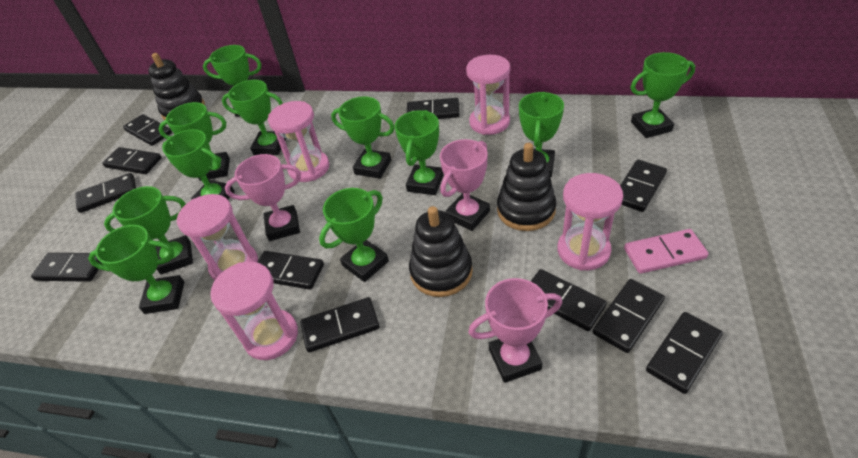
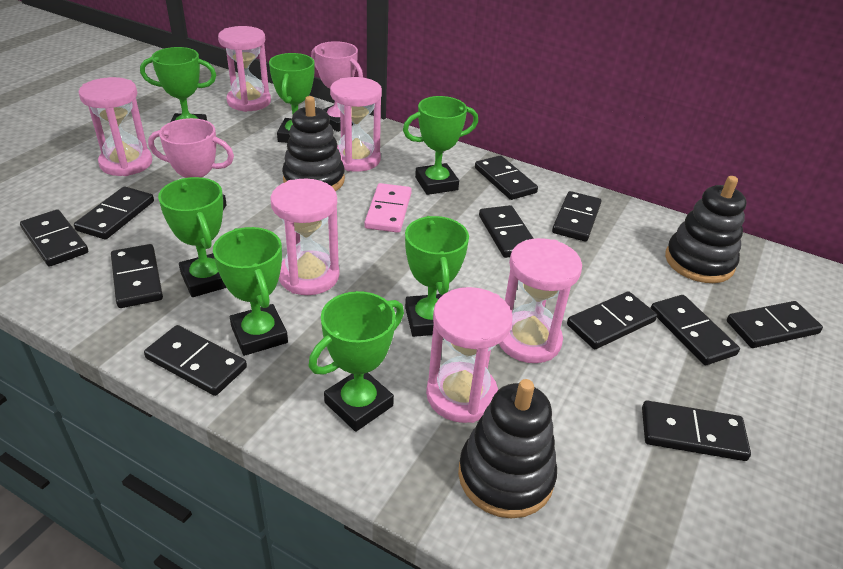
green trophy: [88,225,185,314] [104,186,193,274] [158,102,230,181] [162,129,235,200] [203,45,261,117] [222,80,286,155] [319,188,389,282] [331,96,395,179] [395,110,444,195] [519,92,564,178] [631,52,695,138] = 11 -> [140,47,216,122] [158,177,227,297] [213,227,288,356] [269,53,315,143] [309,291,404,432] [403,96,478,195] [405,216,469,337] = 7
pink hourglass: [177,194,258,281] [210,262,298,360] [268,101,329,182] [466,55,510,135] [558,173,623,271] = 5 -> [79,77,152,176] [218,26,271,112] [270,179,340,295] [330,77,382,172] [426,287,512,423] [499,238,582,363] = 6
pink trophy: [225,154,301,241] [440,139,490,231] [468,278,562,383] = 3 -> [148,118,234,210] [311,41,363,132] = 2

